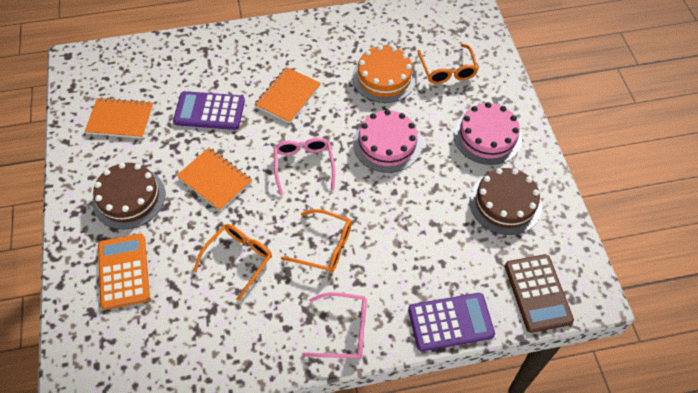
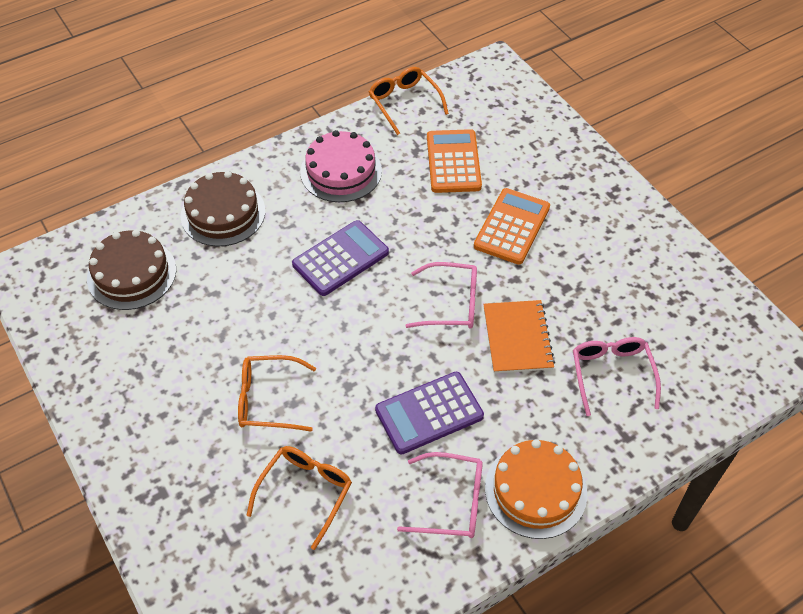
brown calculator: [505,254,574,333] = 1 -> none = 0
orange calculator: [98,234,150,310] = 1 -> [427,129,482,193] [474,188,550,265] = 2
orange notebook: [85,97,154,138] [176,148,252,211] [254,67,321,123] = 3 -> [483,300,555,373] = 1
pink cake: [353,109,422,173] [454,102,522,165] = 2 -> [300,130,382,202] = 1
pink glasses: [274,138,335,196] [302,292,367,359] = 2 -> [397,452,483,538] [405,262,477,329] [573,337,661,416] = 3

